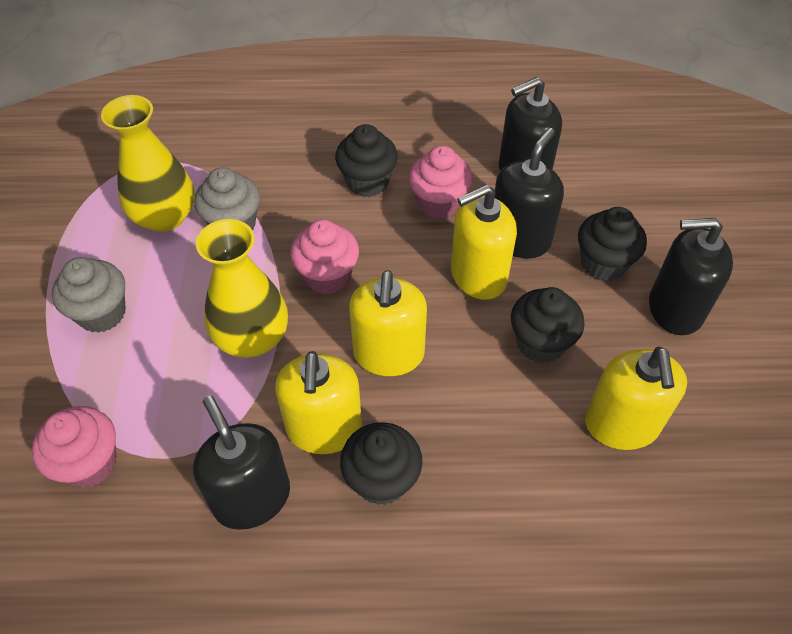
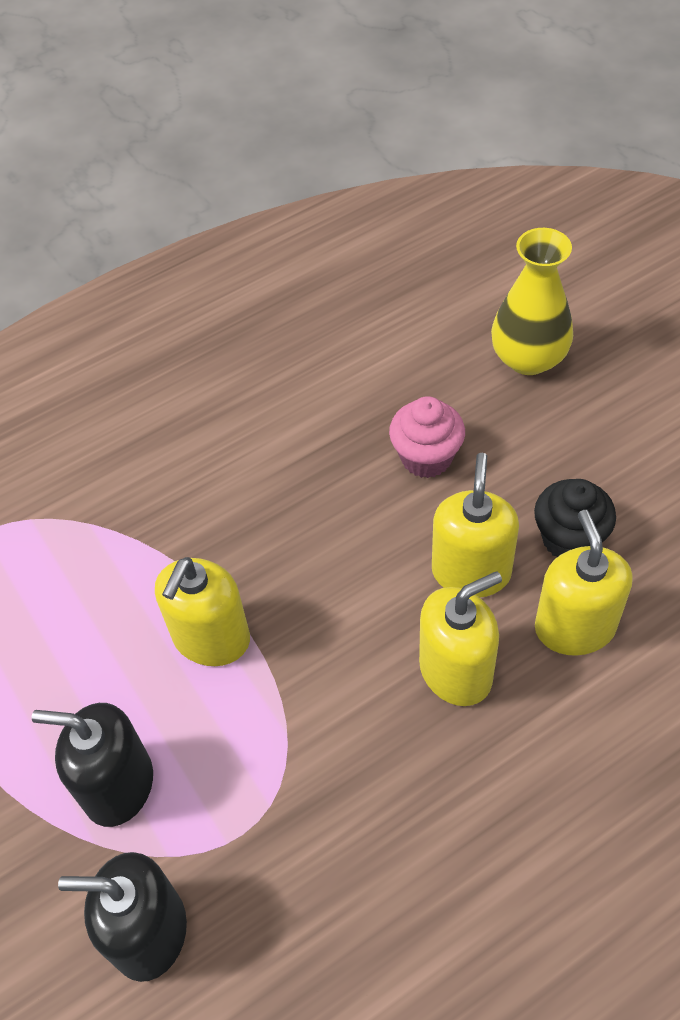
black cupcake: [335,124,398,197] [340,422,422,505] [511,287,585,363] [578,207,647,282] = 4 -> [534,479,616,557] = 1
black soap dispenser: [193,396,290,530] [495,128,564,259] [499,77,562,170] [649,218,733,335] = 4 -> [31,703,153,827] [58,852,187,982] = 2
grey cupcake: [52,257,125,333] [194,167,260,230] = 2 -> none = 0
pink cupcake: [32,406,116,488] [290,219,359,294] [409,146,473,219] = 3 -> [389,396,465,478] = 1
yellow vase: [101,95,195,232] [196,219,288,358] = 2 -> [491,228,573,375] = 1

